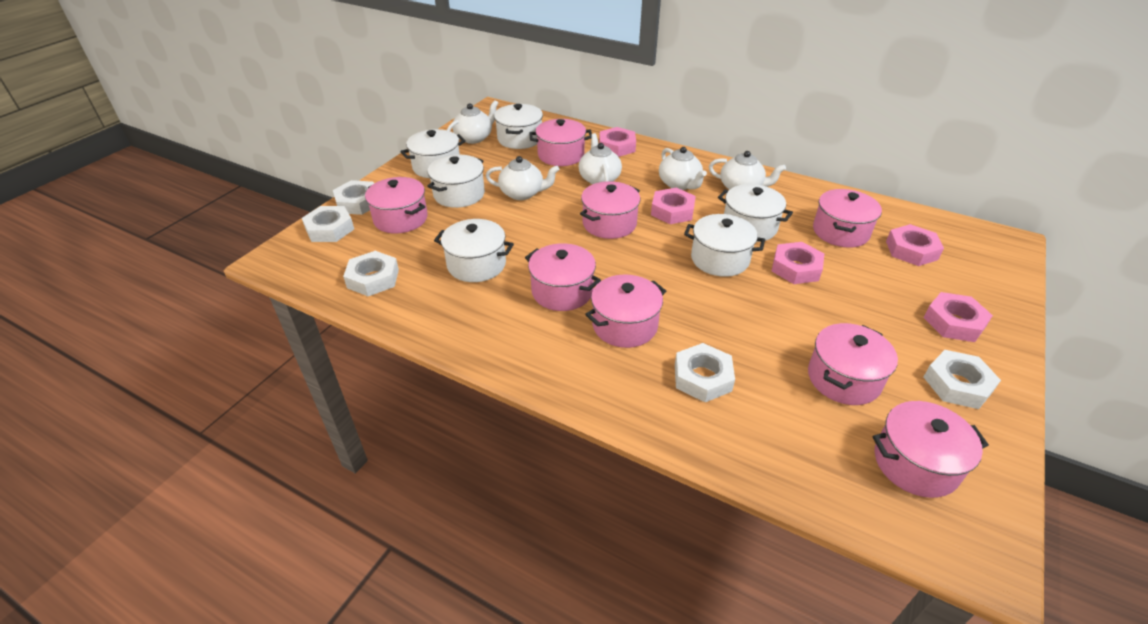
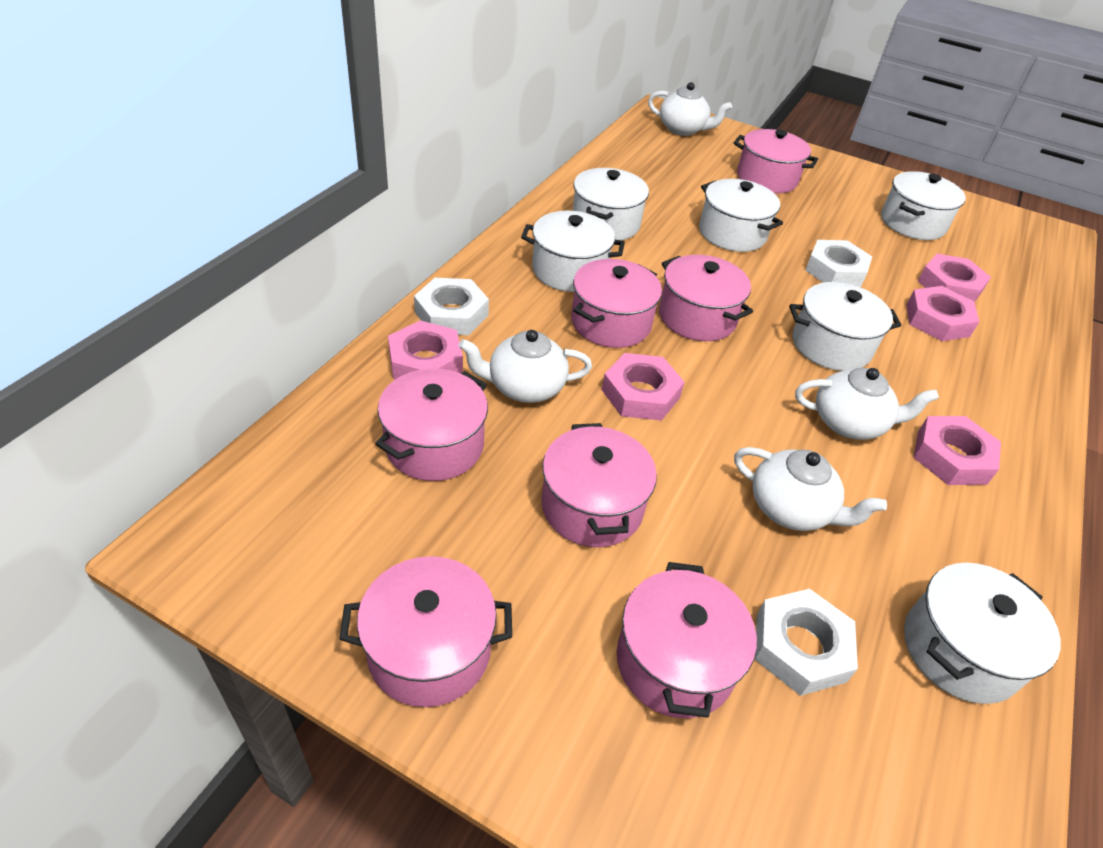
pink pot: [365,177,428,233] [525,243,601,311] [529,119,592,166] [580,181,640,239] [585,275,666,348] [808,323,898,405] [813,189,882,248] [872,401,989,498] = 8 -> [339,556,512,707] [375,369,488,481] [541,423,657,547] [571,259,662,348] [617,562,757,718] [659,255,753,341] [733,129,818,193] = 7
white nut: [302,206,354,242] [333,180,374,215] [343,251,399,296] [675,343,735,402] [924,350,1001,409] = 5 -> [414,278,489,335] [755,589,858,696] [805,240,872,287] = 3
white teapot: [447,100,498,144] [486,156,559,200] [579,133,622,185] [659,147,707,190] [709,151,786,190] = 5 -> [459,330,592,403] [648,82,732,136] [734,447,887,531] [795,368,939,440] = 4

